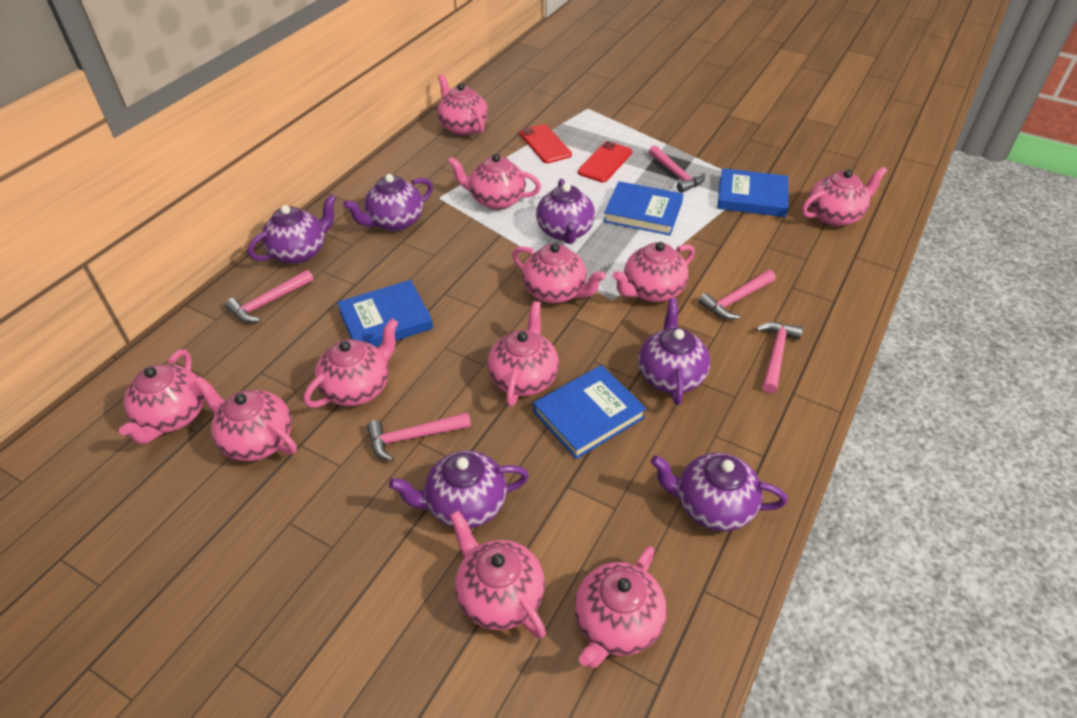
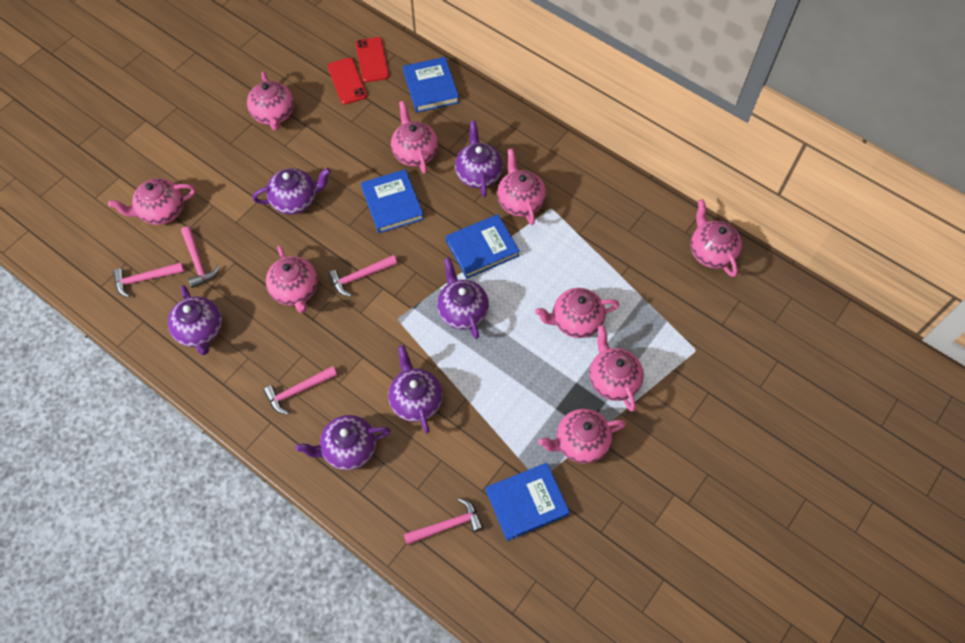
pink teapot: [119,349,204,444] [194,377,297,461] [304,318,398,408] [438,74,488,136] [448,154,541,210] [450,510,546,639] [487,301,559,407] [512,243,606,303] [574,546,667,668] [612,242,695,302] [802,167,888,227] = 11 -> [108,178,195,225] [247,71,294,130] [266,245,318,313] [391,101,438,174] [497,148,546,225] [535,288,619,338] [538,409,626,464] [589,325,644,412] [691,199,742,277] = 9

